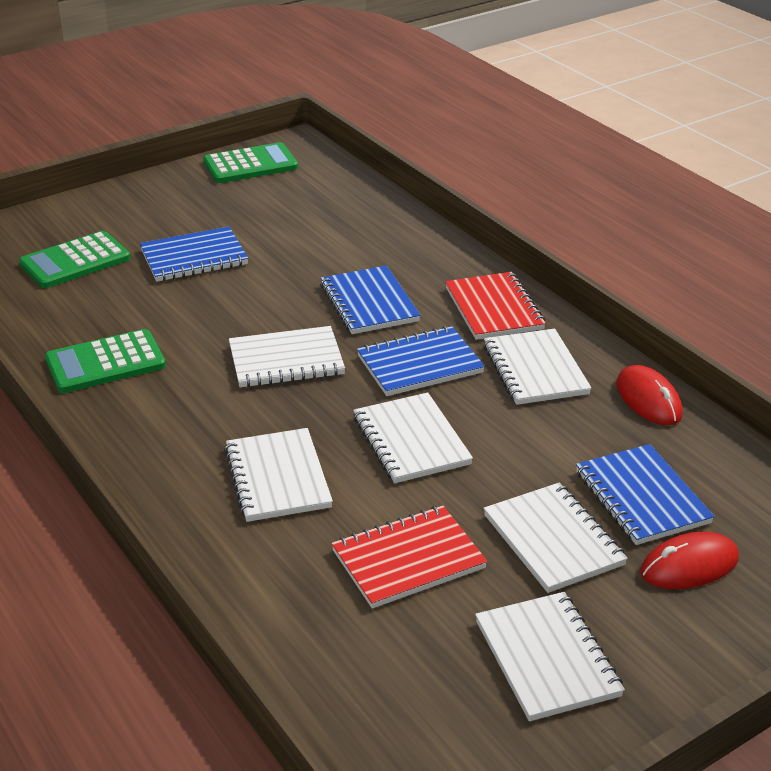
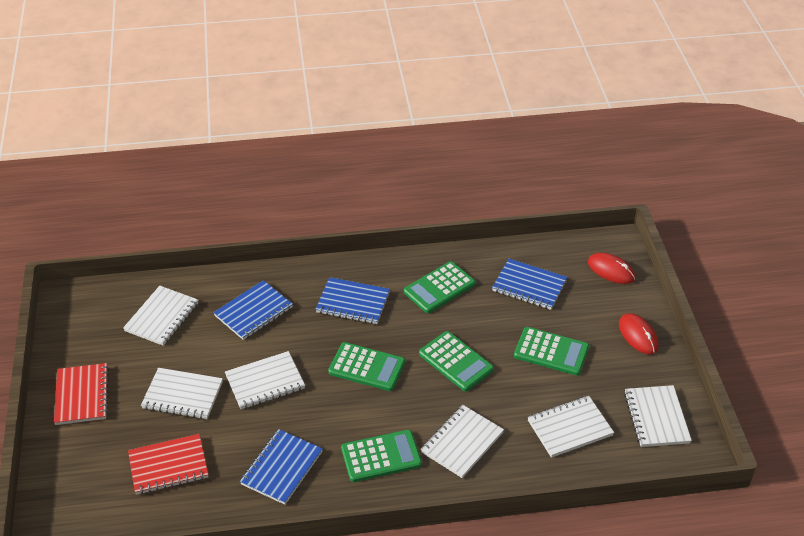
green calculator: [19,231,130,288] [45,329,166,393] [203,142,298,183] = 3 -> [328,342,405,391] [341,430,422,482] [404,261,476,313] [419,331,494,391] [514,327,589,375] = 5

